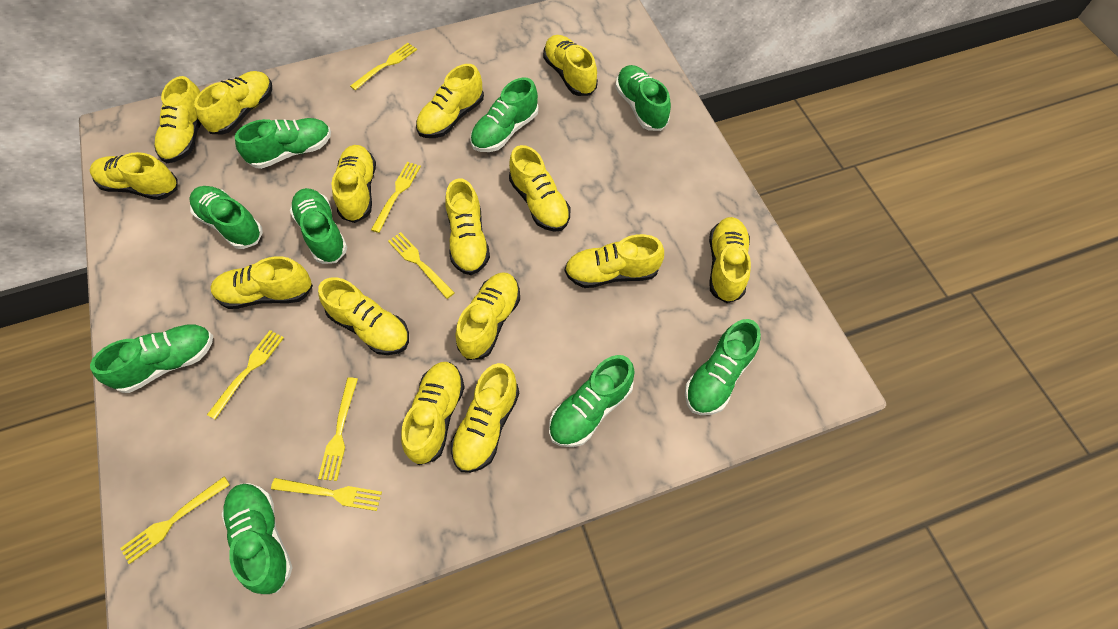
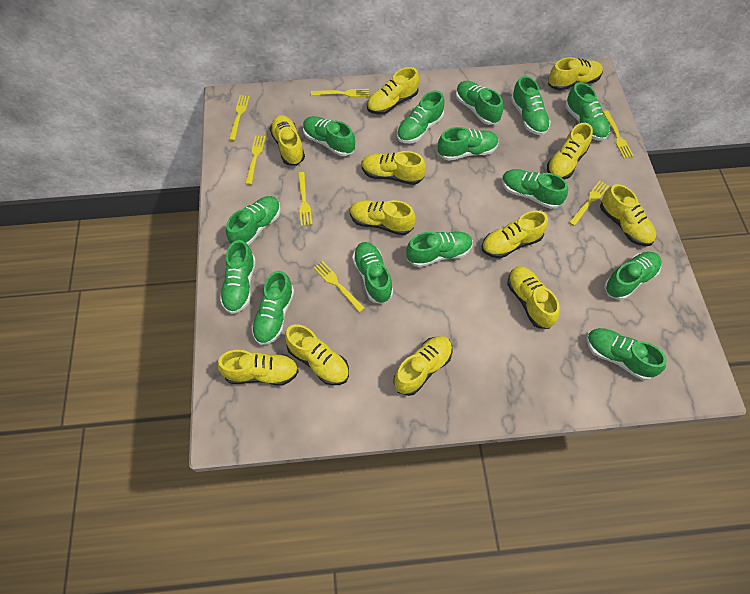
green shoe: [90,324,213,393] [189,186,263,249] [222,483,292,594] [235,118,331,169] [290,188,347,264] [470,78,538,152] [549,355,634,447] [615,65,671,131] [685,319,761,415] = 9 -> [220,240,256,314] [226,196,281,246] [251,271,294,345] [303,116,355,156] [352,242,393,304] [397,90,445,143] [406,231,473,267] [438,127,499,161] [456,81,503,125] [502,169,568,209] [511,76,551,135] [565,82,610,141] [586,328,667,380] [604,252,662,300] = 14
yellow shoe: [90,152,178,200] [155,76,201,163] [194,71,272,135] [210,256,313,309] [318,277,409,355] [332,145,376,223] [401,362,465,465] [416,64,484,138] [445,178,490,275] [451,363,520,473] [455,272,520,360] [509,145,571,232] [543,35,598,96] [565,234,664,288] [709,217,751,303] = 15 -> [217,350,299,385] [270,115,305,166] [285,324,349,385] [350,200,416,235] [362,151,426,185] [367,67,419,114] [393,336,452,396] [482,211,548,258] [507,266,560,329] [547,123,593,180] [548,57,603,91] [600,184,656,246] = 12

